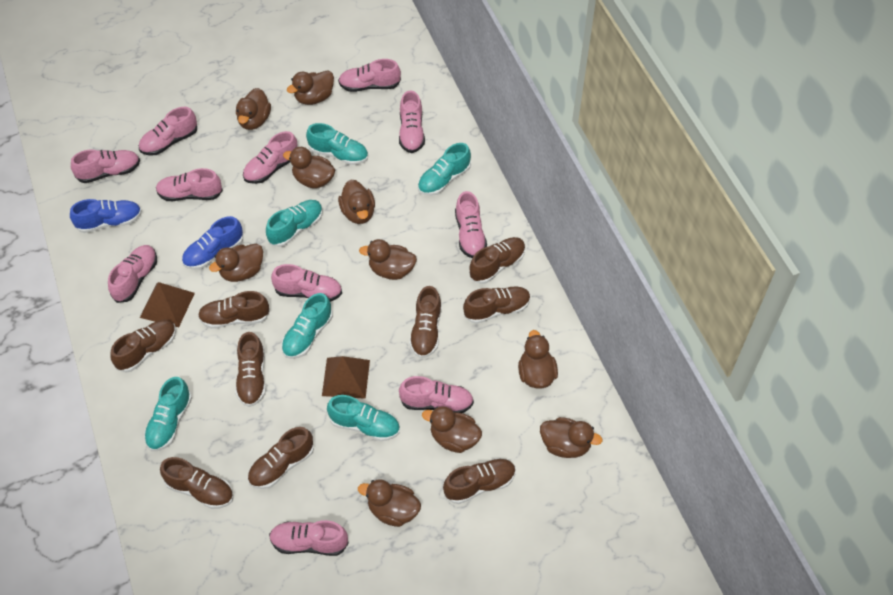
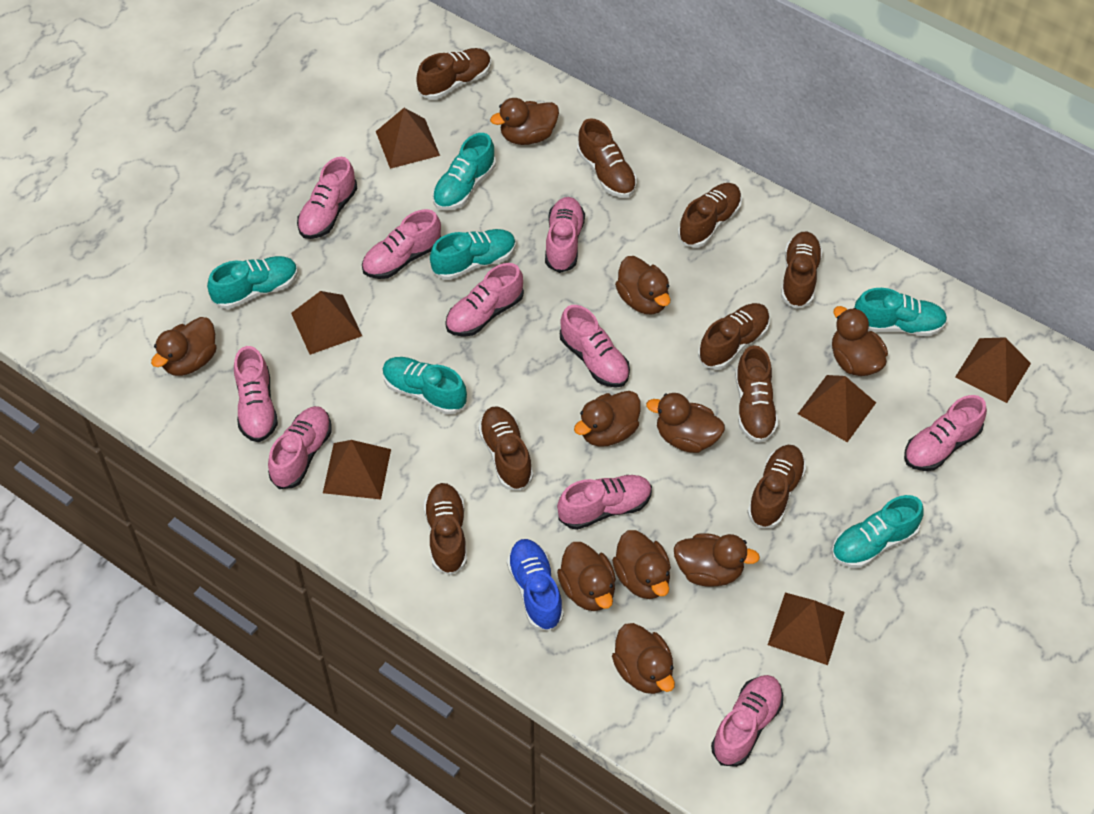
blue shoe: [70,199,142,233] [182,216,243,270] = 2 -> [507,539,564,631] = 1
brown pyramid: [140,282,195,327] [322,356,370,399] = 2 -> [291,291,362,355] [323,440,391,499] [376,108,440,169] [768,593,845,665] [798,375,876,442] [955,337,1031,403] = 6
pink shoe: [71,150,140,183] [108,245,157,303] [139,107,197,156] [156,168,223,201] [243,131,298,184] [269,520,349,556] [271,264,342,302] [338,59,401,92] [399,90,425,153] [399,376,474,413] [455,191,487,258] = 11 -> [234,346,278,442] [268,406,332,489] [297,157,357,239] [362,209,441,279] [445,263,524,337] [545,197,585,273] [557,475,652,530] [560,305,630,388] [711,675,783,767] [904,395,987,471] = 10

